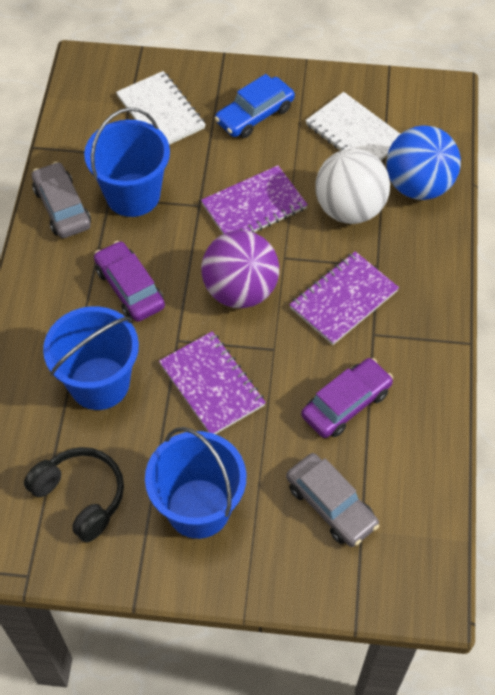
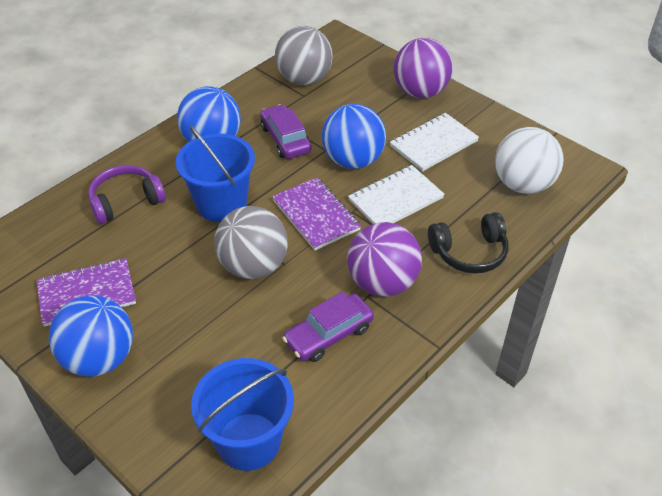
blue ball: [386,125,461,200] = 1 -> [49,295,133,377] [177,86,241,142] [322,104,386,169] = 3
blue bucket: [43,306,139,410] [84,107,170,217] [145,427,246,539] = 3 -> [176,125,255,222] [191,358,294,471] = 2
blue car: [215,74,295,138] = 1 -> none = 0
grey ball: none = 0 -> [214,206,288,279] [275,26,333,85] = 2
grey car: [32,162,91,238] [286,453,379,547] = 2 -> none = 0
purple ball: [201,230,279,308] = 1 -> [347,222,422,297] [394,38,453,98] = 2
purple headphones: none = 0 -> [88,165,166,224] = 1
purple notebook: [159,331,266,434] [201,165,308,234] [289,251,399,345] = 3 -> [37,258,136,327] [272,177,361,250] = 2

